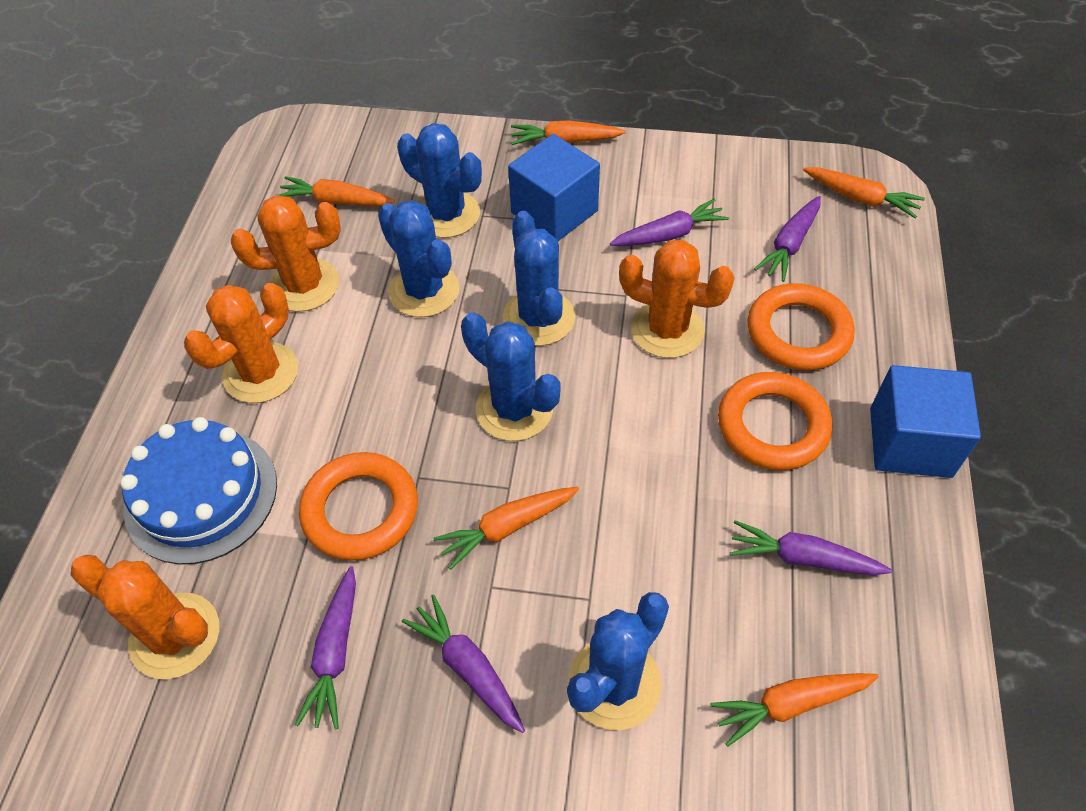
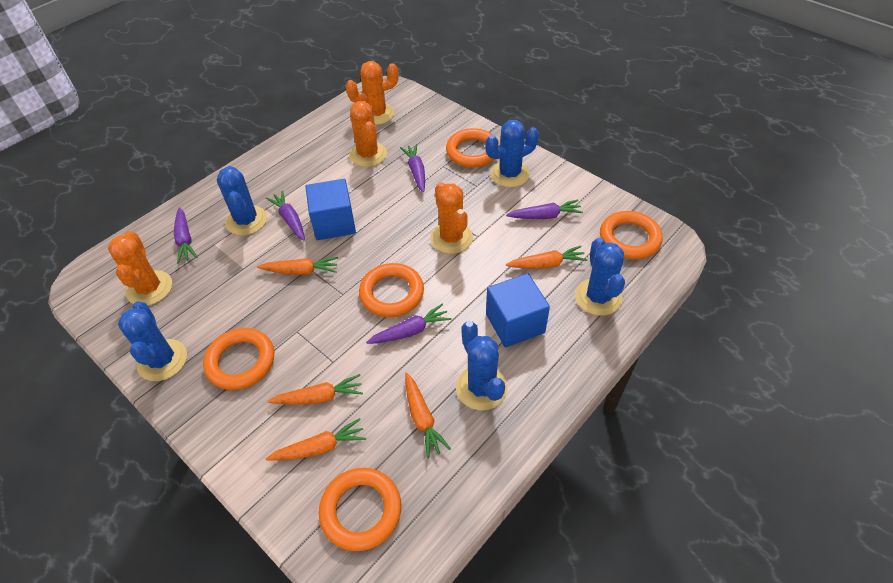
blue cake: [120,417,277,565] = 1 -> none = 0
orange ring: [299,452,418,561] [718,372,833,470] [747,283,855,370] = 3 -> [203,328,274,390] [319,468,401,551] [359,263,424,317] [446,128,499,168] [600,211,663,259] = 5

